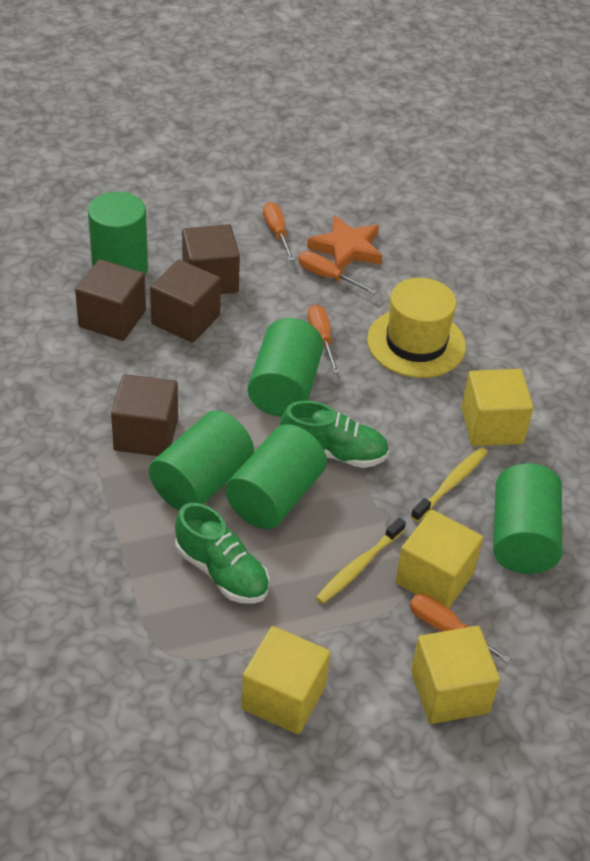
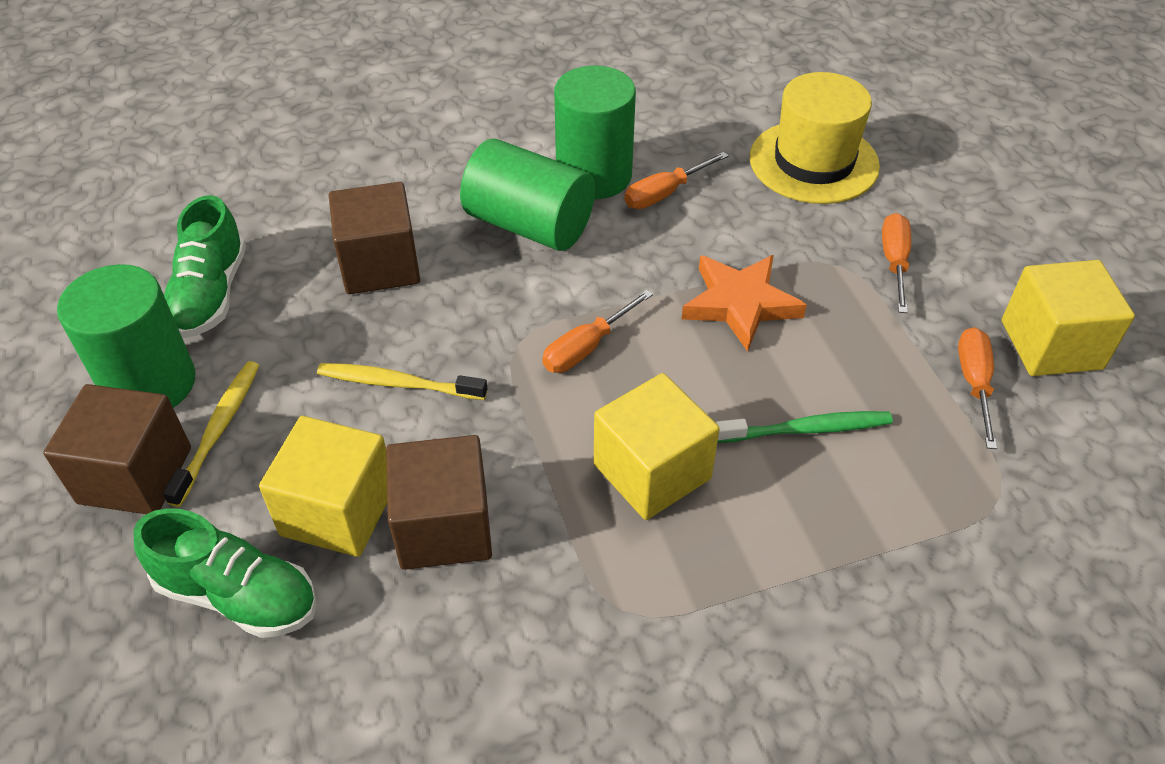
brown cube: [75,259,146,341] [111,374,178,456] [150,259,221,343] [182,224,240,294] = 4 -> [43,384,191,514] [328,182,420,294] [386,435,492,570] = 3
green cylinder: [88,192,148,274] [149,410,254,510] [225,424,327,529] [248,318,324,417] [493,463,562,574] = 5 -> [57,264,196,408] [460,139,595,251] [554,66,636,199] = 3
green toothbrush: none = 0 -> [716,411,893,443] = 1
yellow cube: [241,626,330,734] [395,510,483,608] [411,626,500,724] [461,369,533,446] = 4 -> [259,416,387,557] [594,373,720,520] [1002,260,1135,376] = 3

